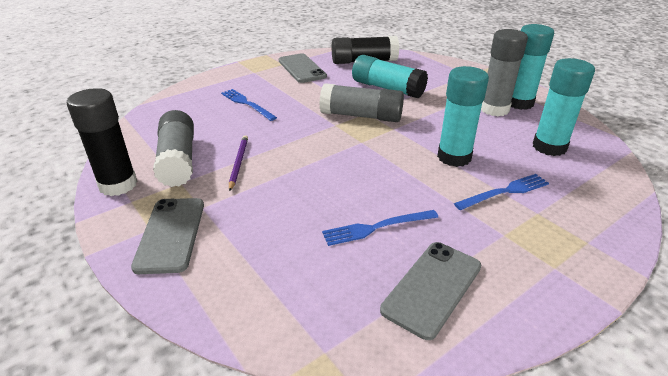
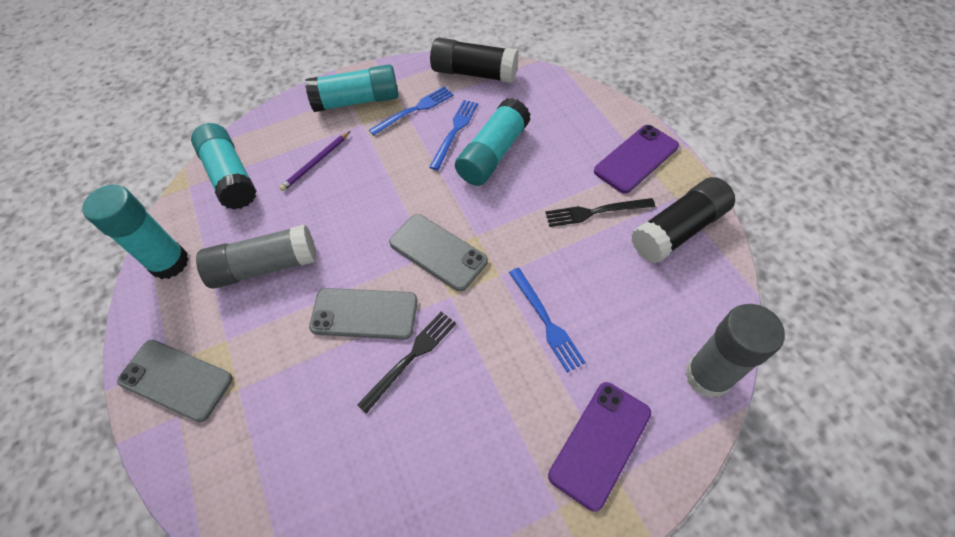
black fork: none = 0 -> [357,312,456,414] [545,198,655,227] = 2
grey glue stick: [153,110,194,187] [319,83,404,122] [481,29,528,116] = 3 -> [196,224,317,289] [685,304,785,398] = 2
purple phone: none = 0 -> [548,382,651,512] [594,125,679,194] = 2

